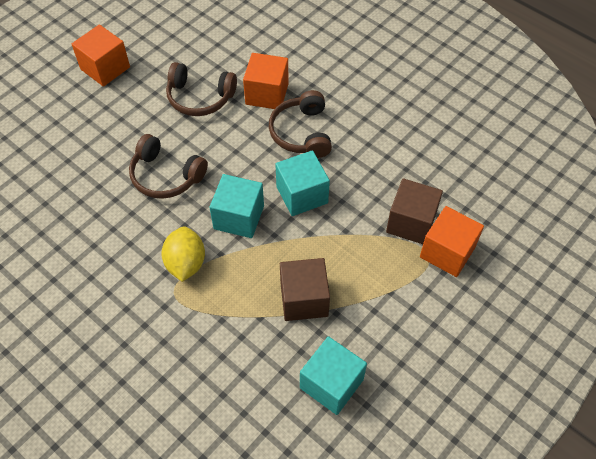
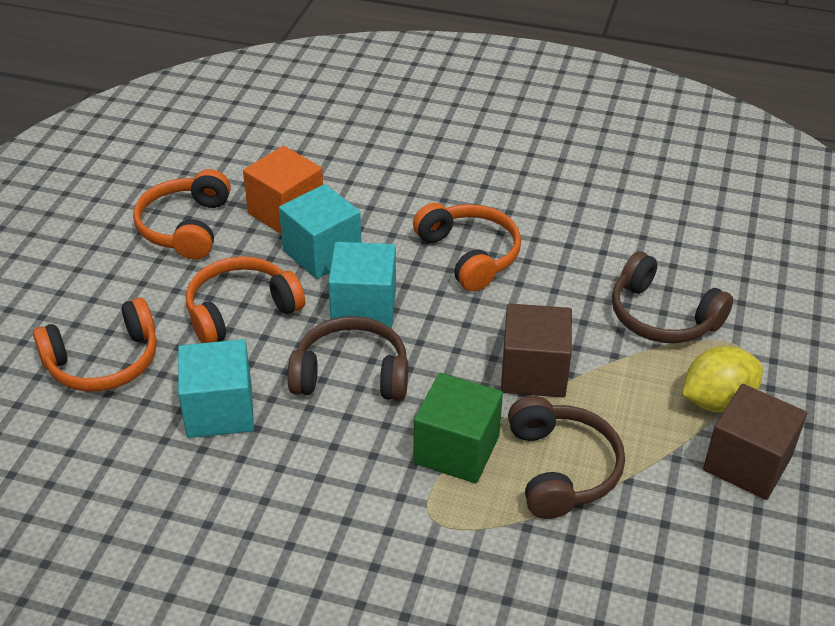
green cube: none = 0 -> [413,373,503,483] = 1
orange cube: [72,25,130,87] [243,53,289,109] [420,206,484,277] = 3 -> [243,146,323,234] = 1
orange headphones: none = 0 -> [33,298,157,392] [133,169,231,260] [186,256,305,343] [413,203,521,291] = 4

